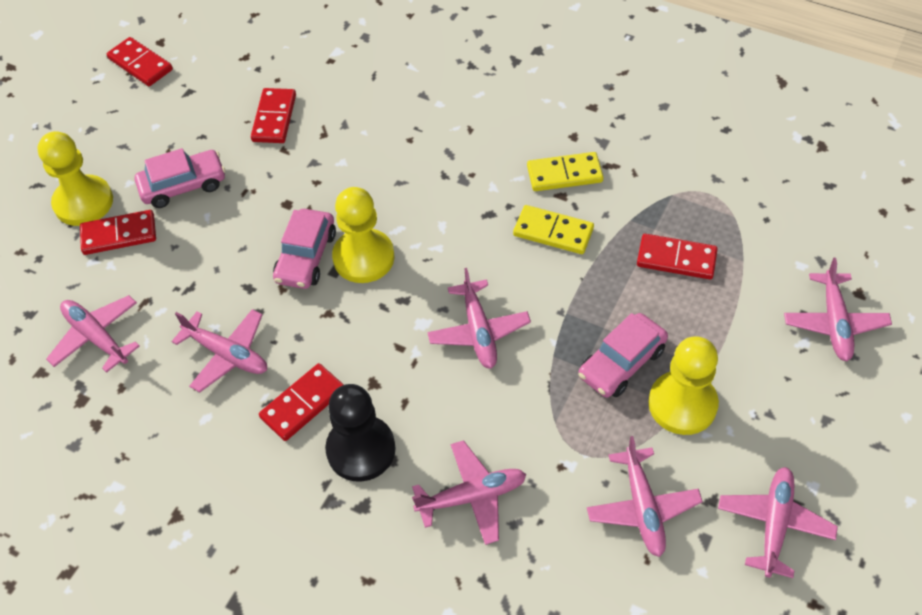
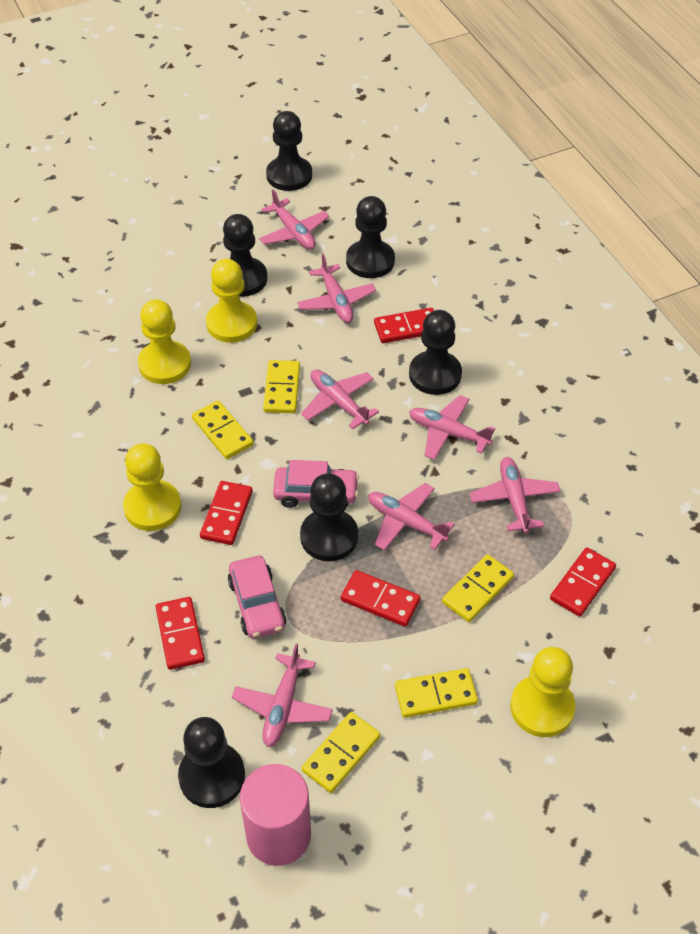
black pawn: [325,384,395,482] = 1 -> [178,717,245,808] [223,214,267,297] [266,111,312,191] [300,473,358,561] [346,196,395,278] [409,310,462,395] = 6
pink car: [135,148,225,208] [273,209,336,289] [578,313,668,398] = 3 -> [228,556,286,639] [273,460,359,508] = 2
pink cylinder: none = 0 -> [240,764,311,866] = 1
yellow domino: [513,205,594,254] [527,152,603,191] = 2 -> [192,401,254,459] [263,360,300,413] [302,712,380,793] [395,668,478,718] [442,554,514,622] = 5
yellow pawn: [37,131,113,226] [332,187,395,283] [648,336,719,435] = 3 -> [123,444,181,531] [138,299,191,384] [206,259,257,343] [510,647,576,737] = 4

